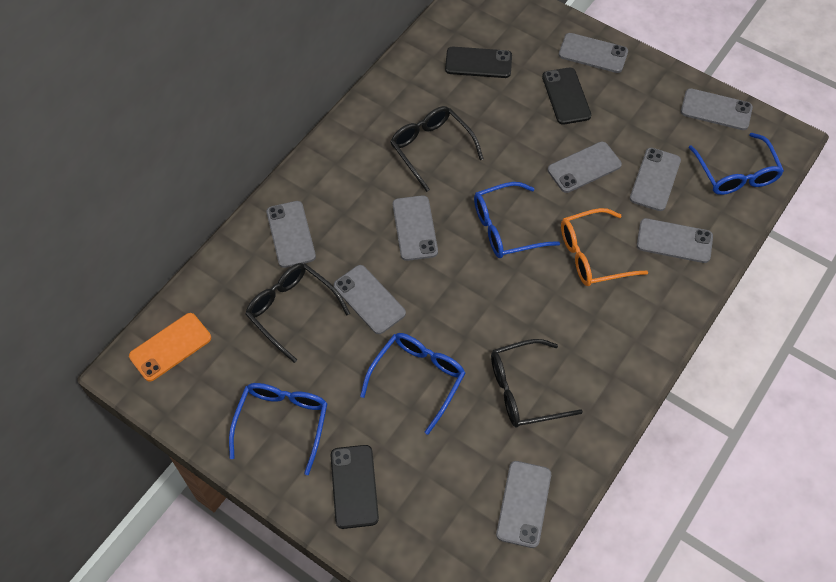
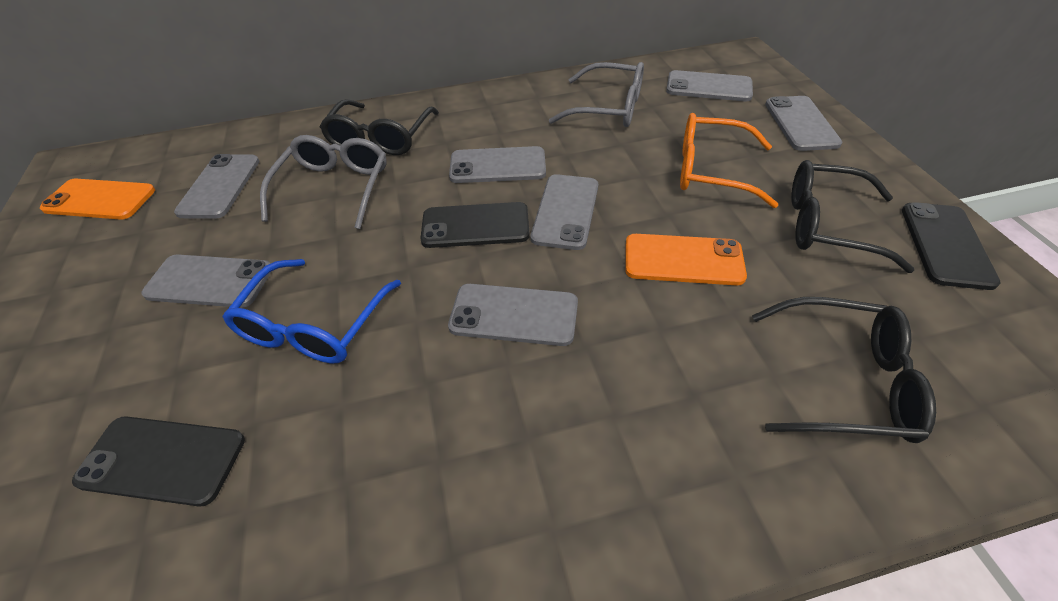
blue glasses: [229,383,328,475] [360,333,465,435] [474,182,560,258] [688,133,784,195] = 4 -> [223,259,401,363] = 1
grey glasses: none = 0 -> [260,135,387,229] [549,62,644,127] = 2
grey phone: [267,201,316,268] [334,265,406,334] [393,195,438,261] [496,461,551,548] [548,142,622,193] [559,33,628,73] [630,148,681,211] [637,218,713,263] [681,88,753,130] = 9 -> [141,255,272,308] [174,154,259,219] [448,284,578,346] [449,146,546,183] [531,174,598,250] [666,70,753,101] [765,96,842,151] = 7
orange phone: [129,313,211,382] = 1 -> [40,179,155,220] [625,234,747,286] = 2

